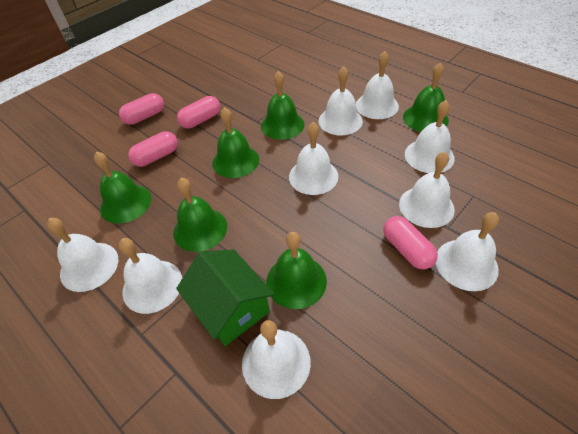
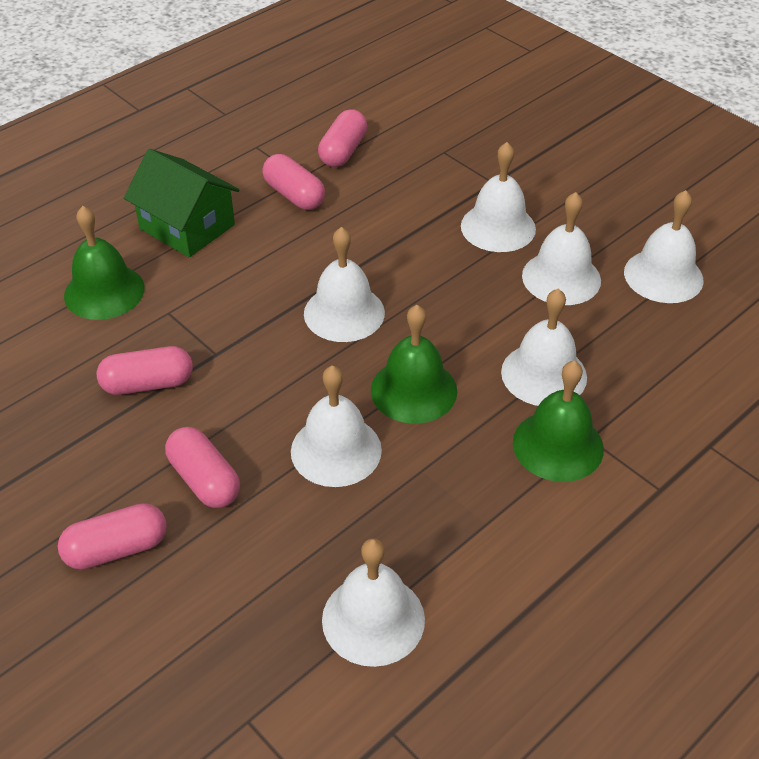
green bell: [94,152,151,224] [173,178,227,252] [212,107,259,178] [261,71,305,140] [266,232,327,309] [403,63,449,132] = 6 -> [64,206,145,320] [371,305,457,424] [513,361,604,482] = 3
pink capsule: [119,93,164,125] [128,131,178,167] [177,96,220,128] [383,216,438,269] = 4 -> [58,503,167,570] [97,346,193,395] [165,427,240,508] [262,154,325,210] [318,109,367,167] = 5
white bell: [47,218,118,292] [119,238,182,314] [242,320,311,399] [289,122,338,195] [319,66,363,135] [356,51,399,119] [399,152,455,228] [405,100,455,173] [436,212,499,291] = 9 -> [291,366,382,487] [304,227,385,342] [322,538,425,667] [461,142,536,252] [501,289,587,406] [522,192,601,305] [624,190,704,303] = 7

